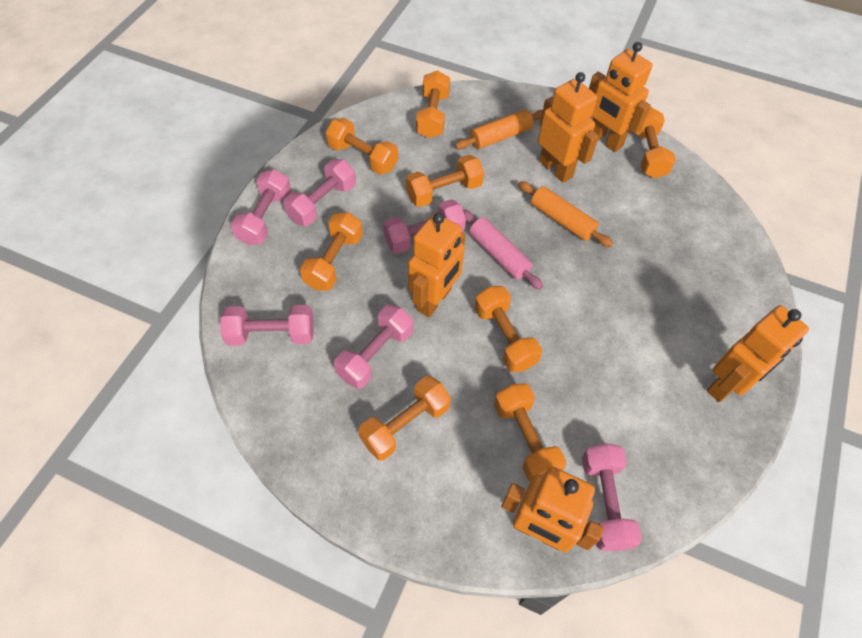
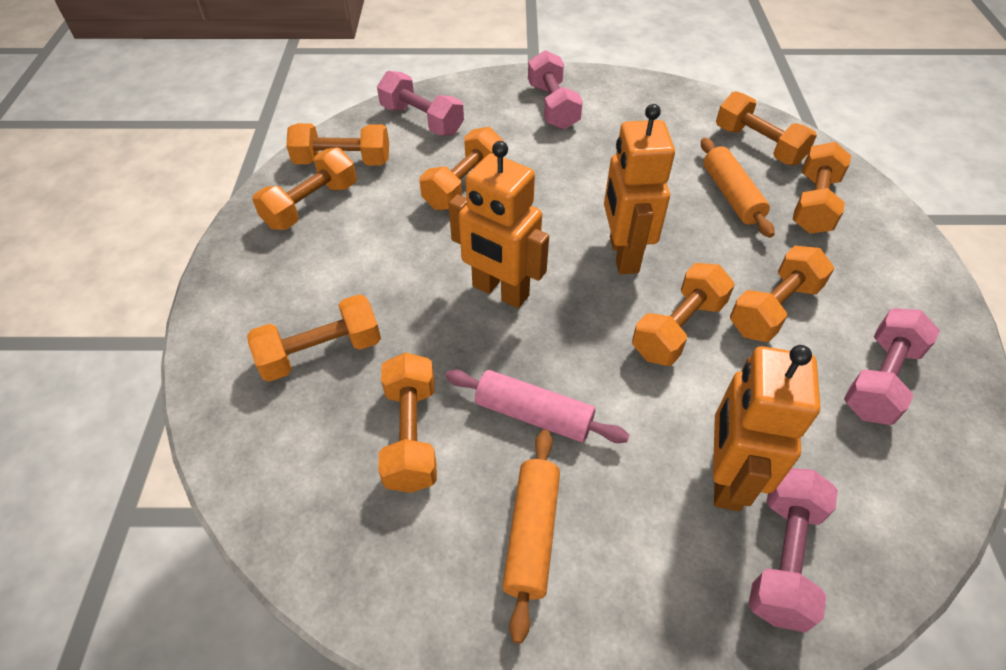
orange dumbbell: [300,212,363,291] [326,118,398,175] [358,376,451,460] [406,155,484,207] [416,70,450,138] [474,286,542,372] [494,383,566,482] [636,107,676,178] = 8 -> [247,294,381,382] [252,148,357,230] [286,123,389,166] [378,352,437,493] [420,127,504,210] [632,263,735,366] [716,91,817,165] [730,246,835,342] [792,142,851,234] = 9
orange robot: [408,213,465,317] [501,467,604,552] [538,72,599,183] [589,42,653,152] [707,305,809,402] = 5 -> [448,141,549,308] [604,104,675,274] [713,345,820,511] = 3
pink dumbbell: [220,305,314,346] [231,169,291,245] [283,159,356,226] [334,304,413,389] [383,199,466,254] [582,443,642,551] = 6 -> [377,71,464,136] [528,50,583,130] [748,468,838,633] [844,308,940,425] = 4

